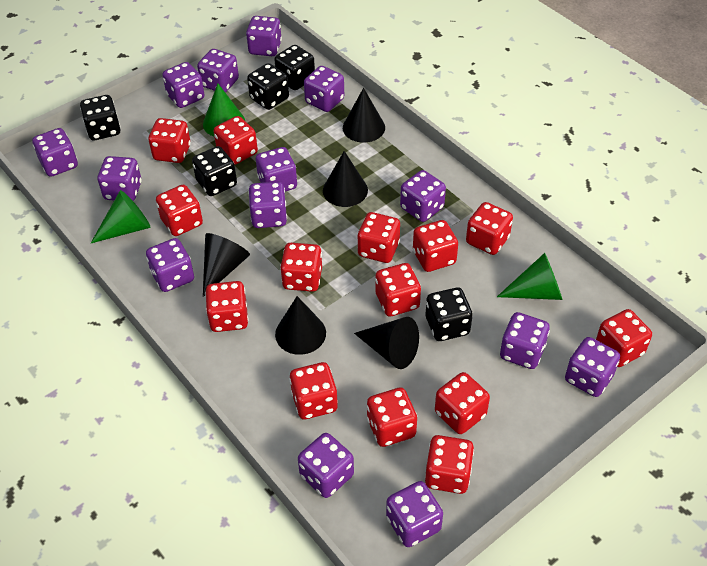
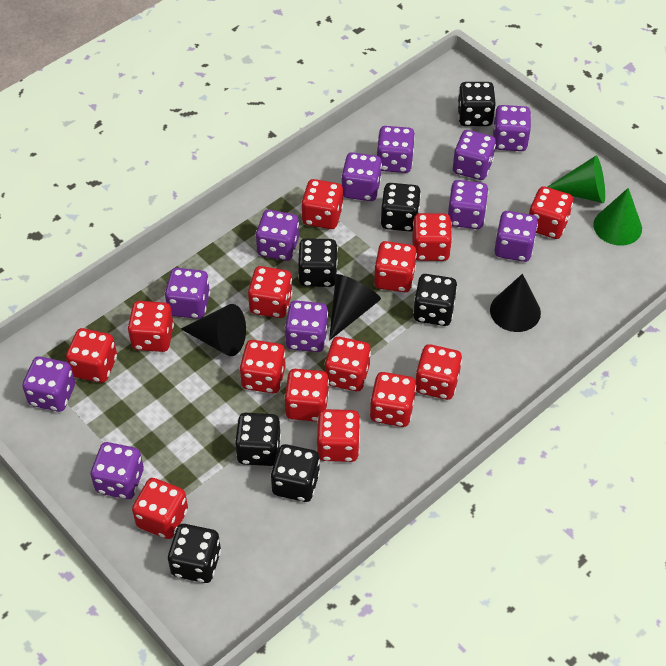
black cone: [203,233,250,297] [275,296,326,355] [323,151,368,207] [343,88,385,142] [354,317,419,369] = 5 -> [181,304,246,356] [329,274,381,341] [490,274,541,332] = 3
black dice: [80,95,121,140] [192,146,237,196] [247,63,289,110] [274,45,315,90] [426,288,473,341] = 5 -> [168,524,221,583] [235,413,281,466] [271,444,320,502] [298,238,338,287] [380,183,421,232] [413,274,457,326] [457,82,496,126] = 7
green cone: [91,190,150,243] [203,84,245,136] [497,253,563,300] = 3 -> [548,156,605,203] [593,188,642,246] = 2
purple dice: [32,128,78,177] [98,156,142,201] [146,238,194,292] [162,62,205,108] [197,49,239,93] [246,16,282,56] [248,182,287,228] [256,147,297,192] [298,433,354,498] [304,66,344,112] [386,481,443,547] [400,170,446,222] [500,312,550,369] [565,337,620,397] = 14 -> [22,356,75,412] [91,442,144,499] [165,268,210,319] [256,210,299,261] [285,301,328,352] [341,152,382,201] [377,126,415,173] [448,180,489,229] [453,130,496,180] [493,105,531,151] [494,211,538,262] = 11

